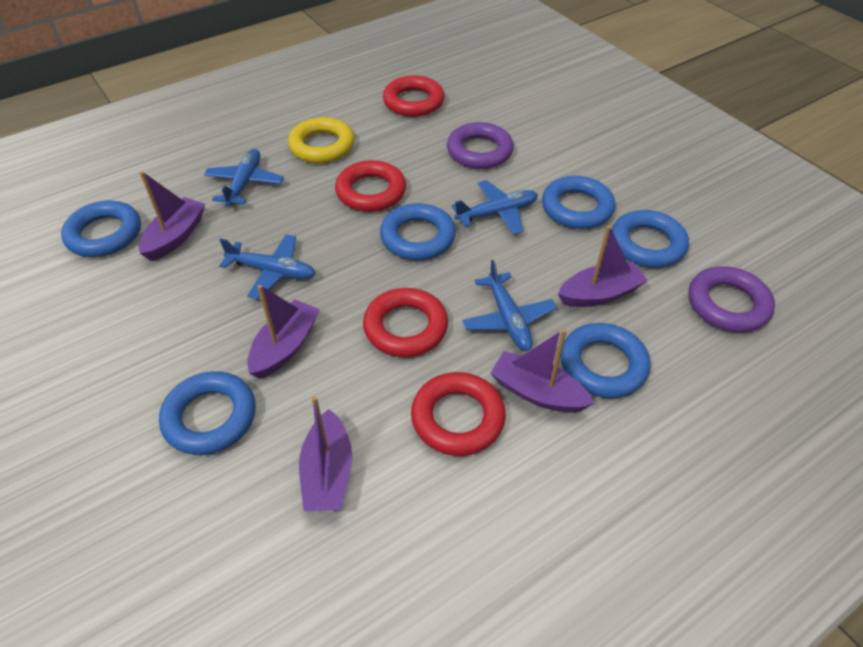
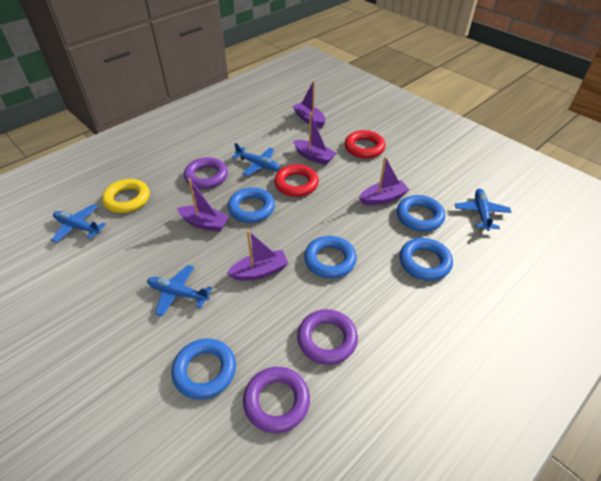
blue ring: [61,201,141,257] [159,371,256,455] [380,203,456,260] [542,176,615,229] [560,323,651,398] [611,210,689,268] = 6 -> [171,338,236,400] [228,187,275,223] [304,236,357,278] [397,195,445,232] [399,238,453,281] = 5
purple ring: [447,122,514,169] [688,266,775,332] = 2 -> [184,157,228,189] [243,367,310,433] [297,309,358,365] = 3
red ring: [335,160,406,212] [363,288,448,357] [383,75,445,117] [411,372,506,456] = 4 -> [274,164,319,197] [345,130,386,158] = 2

